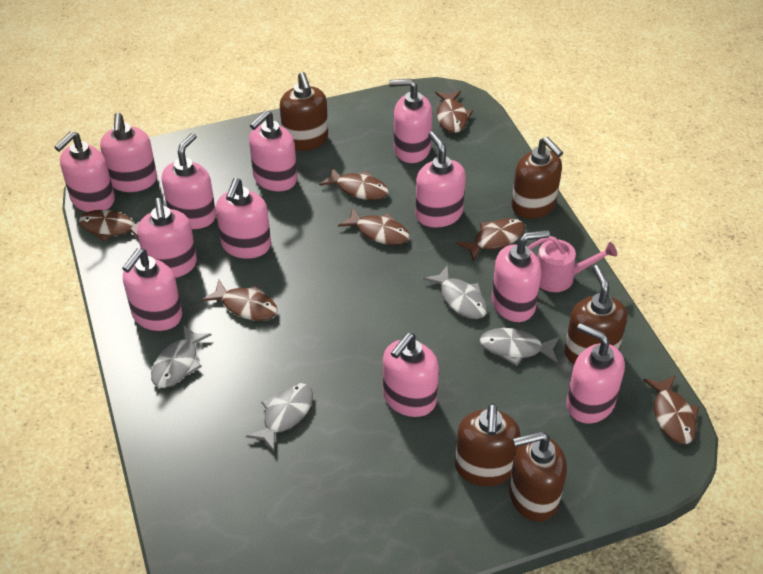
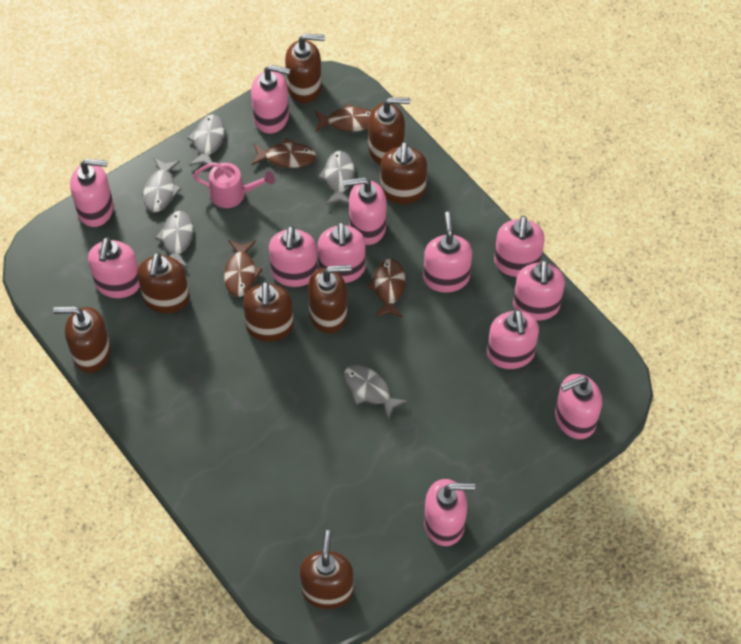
brown fish: [79,210,140,242] [202,280,278,321] [319,167,389,200] [338,207,410,245] [435,91,473,133] [456,218,525,261] [643,375,699,444] = 7 -> [224,240,263,297] [252,138,316,168] [315,103,371,132] [367,259,406,318] = 4
brown soap dispenser: [280,72,328,151] [455,404,520,486] [509,431,567,522] [511,137,563,219] [564,265,627,364] = 5 -> [53,306,111,373] [137,253,190,313] [243,281,294,342] [285,34,325,103] [300,530,354,609] [308,265,351,333] [368,97,411,165] [381,142,427,204] = 8
grey fish: [151,325,212,388] [246,383,313,451] [423,265,487,319] [480,328,559,366] = 4 -> [143,158,182,212] [155,211,193,268] [187,115,225,167] [318,151,355,205] [344,365,408,420] = 5

